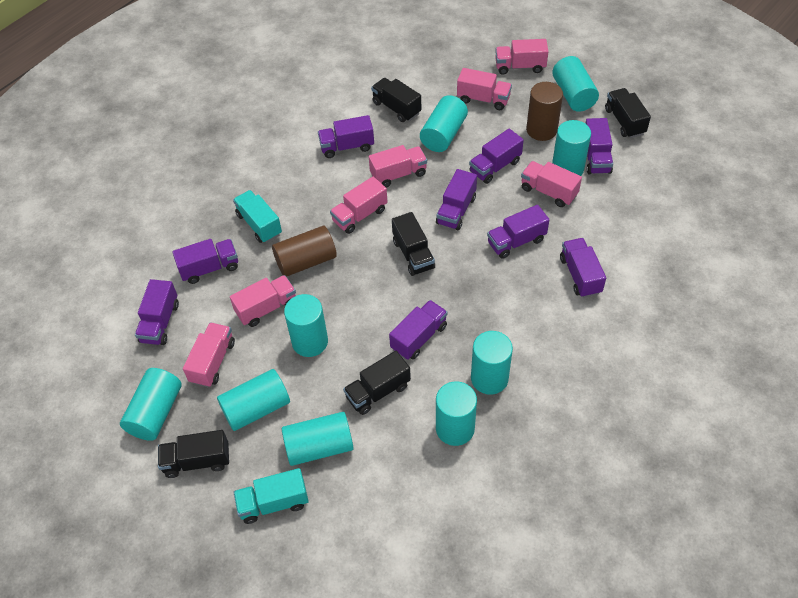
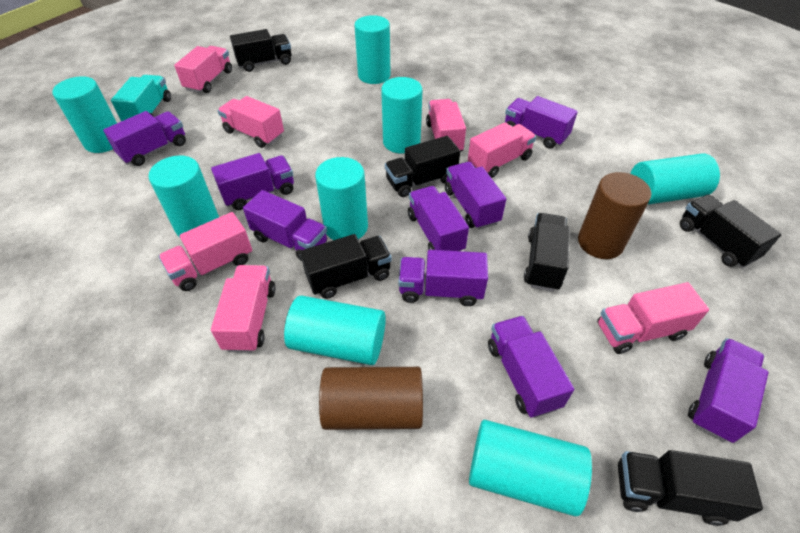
black truck: [158,430,229,478] [343,351,411,415] [371,78,421,122] [392,212,435,276] [605,88,651,138] = 5 -> [230,29,292,72] [300,234,392,299] [385,136,460,197] [524,213,570,291] [618,450,763,526] [680,194,781,268] = 6
turquoise cylinder: [120,368,182,441] [217,369,290,431] [282,412,354,466] [284,294,328,357] [420,95,468,152] [436,381,477,446] [471,331,513,395] [552,56,599,112] [552,120,591,176] = 9 -> [52,76,117,153] [149,156,219,237] [284,296,386,365] [315,157,368,240] [354,15,391,84] [381,77,423,154] [469,420,592,516] [630,154,720,205] = 8
turquoise truck: [233,190,282,243] [233,468,309,524] = 2 -> [111,75,171,121] = 1

